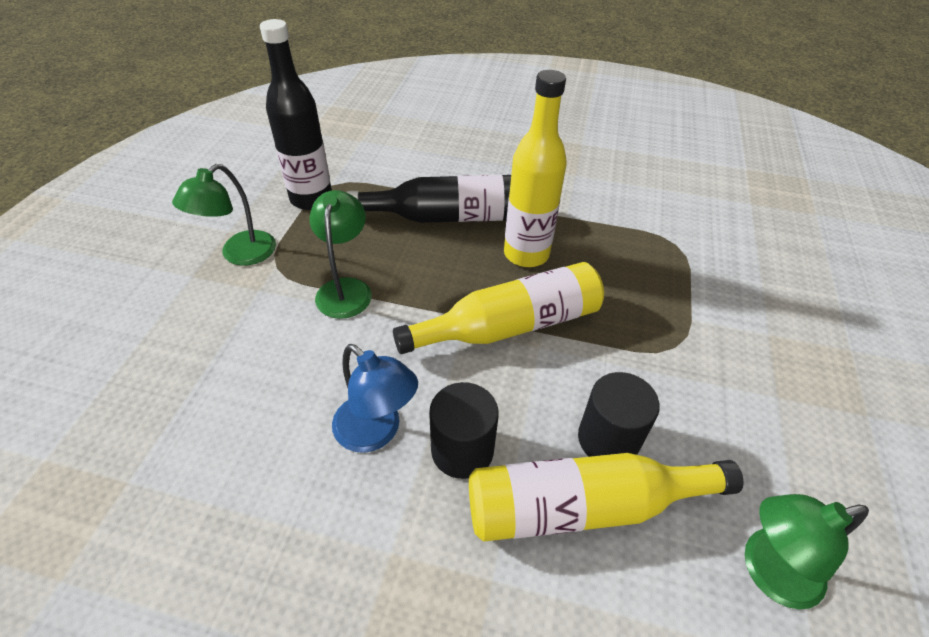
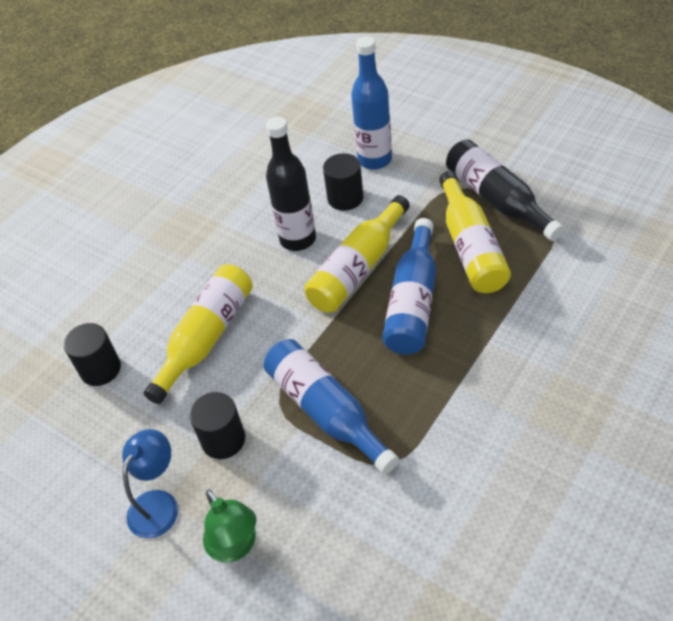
black cylinder: [429,382,499,479] [578,372,660,457] = 2 -> [64,323,121,386] [189,392,245,459] [323,153,363,211] = 3
blue bottle: none = 0 -> [264,339,399,474] [351,36,392,170] [382,218,436,355] = 3
green lamp: [172,164,276,266] [309,190,372,319] [745,494,869,610] = 3 -> [203,489,256,562] = 1

